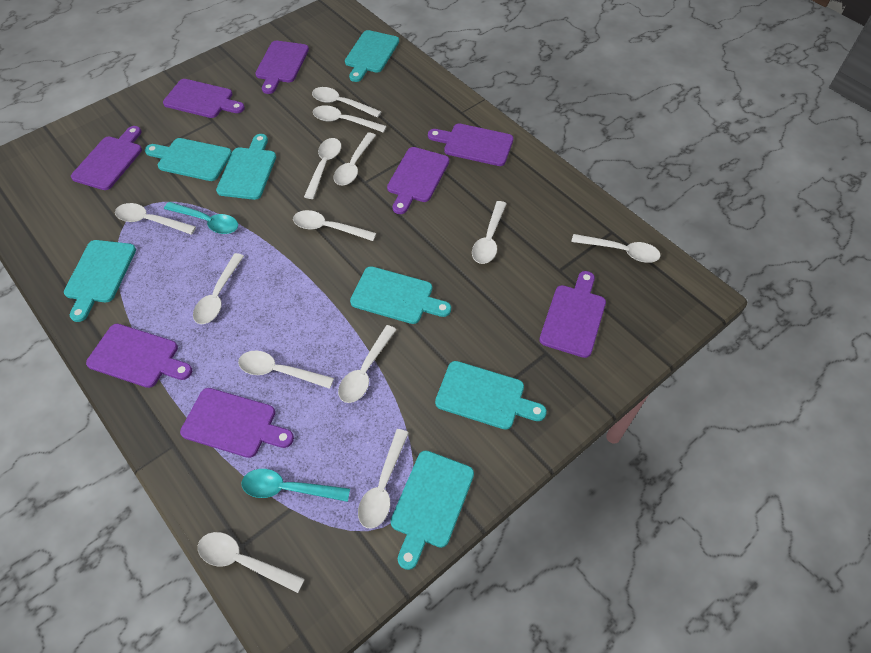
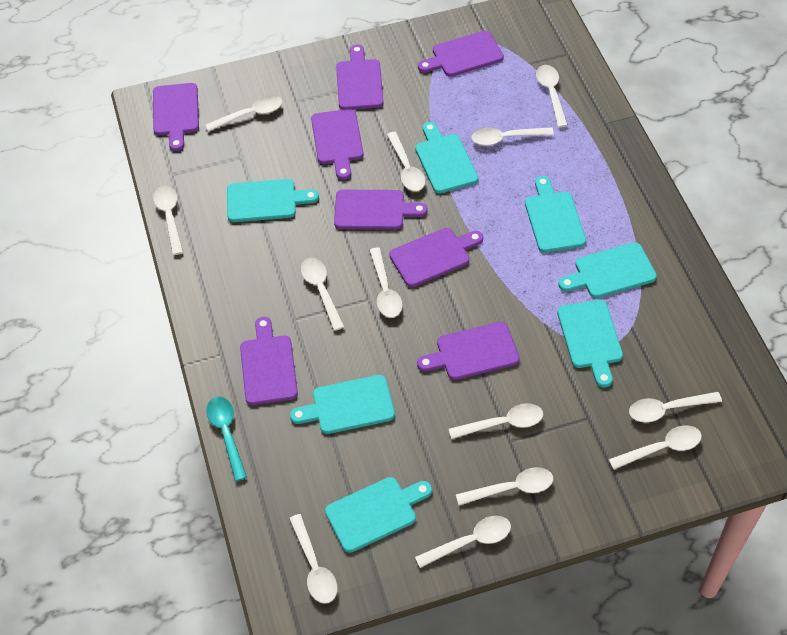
turquoise spoon: [164,202,238,234] [241,469,350,502] = 2 -> [206,396,247,481] = 1

